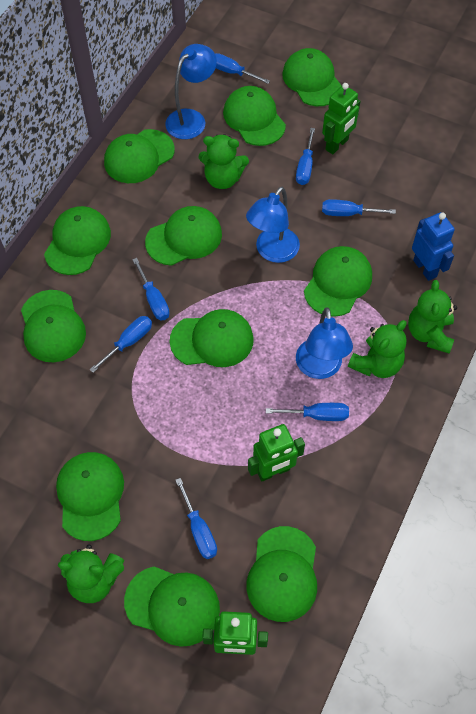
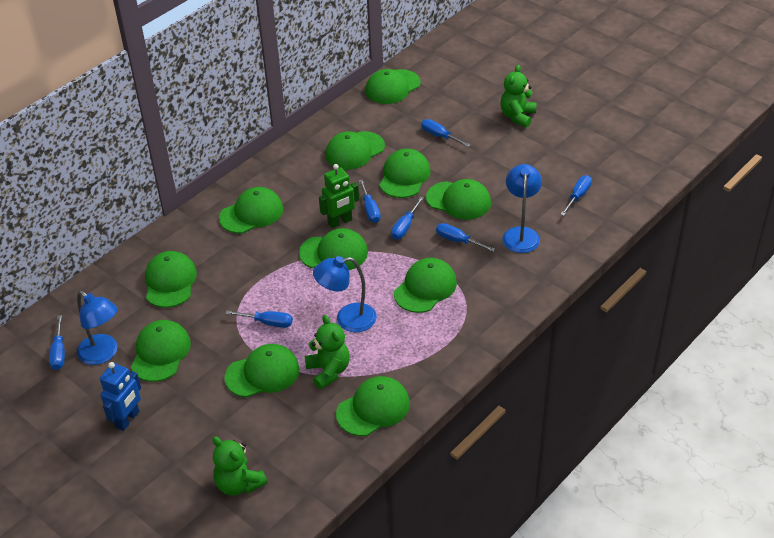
green robot: [202,611,268,655] [248,424,305,482] [322,83,361,154] = 3 -> [319,164,359,229] = 1
green teddy bear: [58,544,125,603] [199,134,249,189] [348,320,407,378] [408,280,457,353] = 4 -> [212,436,268,496] [305,315,350,389] [500,65,536,127] = 3

